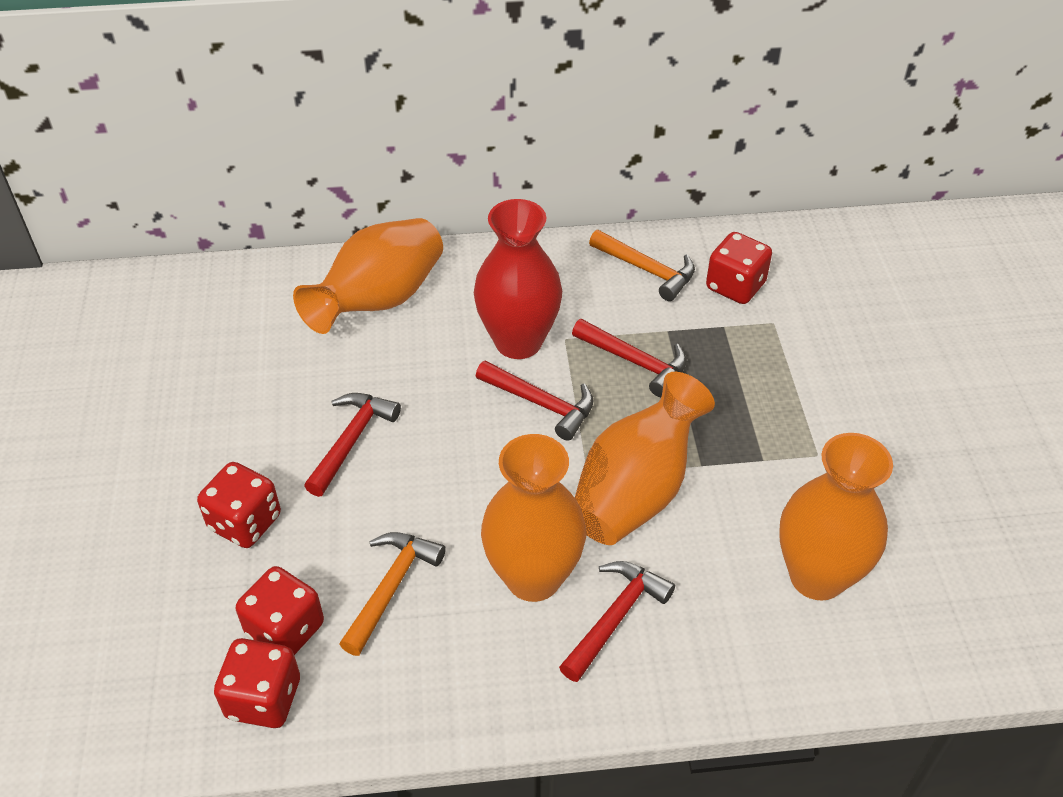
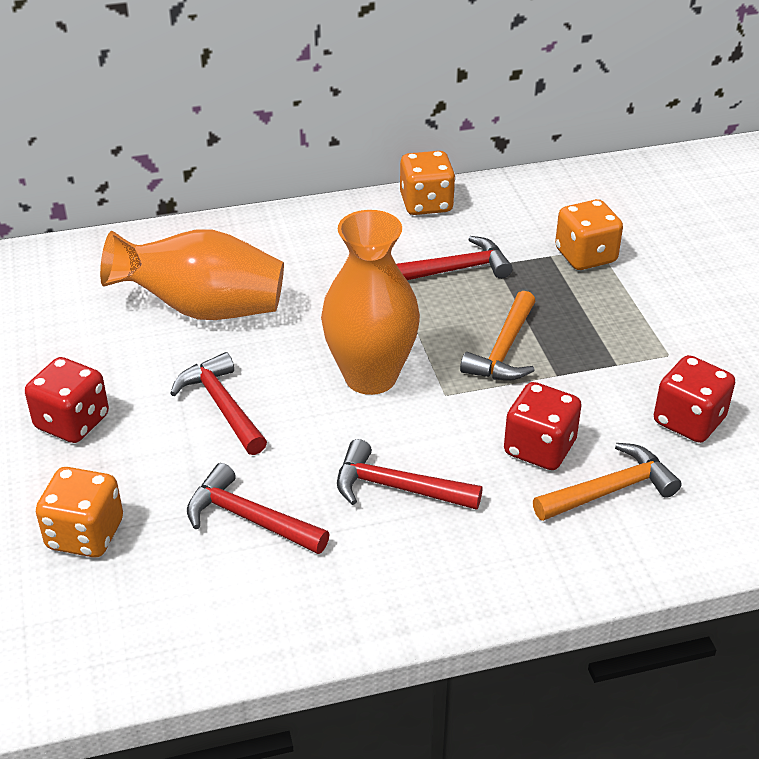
orange dice: none = 0 -> [36,467,123,557] [400,151,456,215] [555,199,623,270] = 3
orange vase: [293,218,443,334] [481,434,586,602] [575,372,715,545] [779,433,893,601] = 4 -> [100,229,284,320] [321,210,420,395] = 2
red dice: [197,462,281,548] [214,638,300,728] [236,566,324,655] [706,232,772,304] = 4 -> [25,357,109,443] [504,382,582,470] [654,355,735,443] = 3
red vase: [474,199,562,359] = 1 -> none = 0

